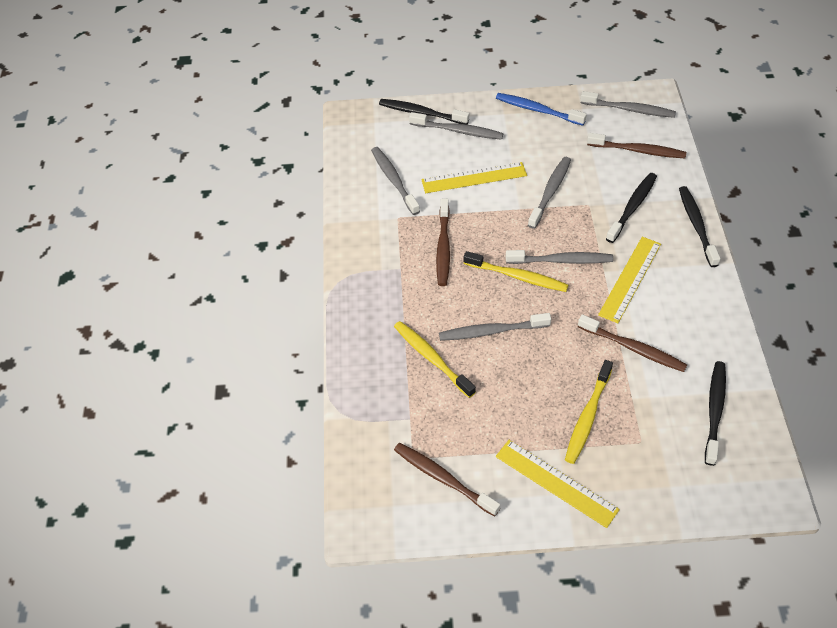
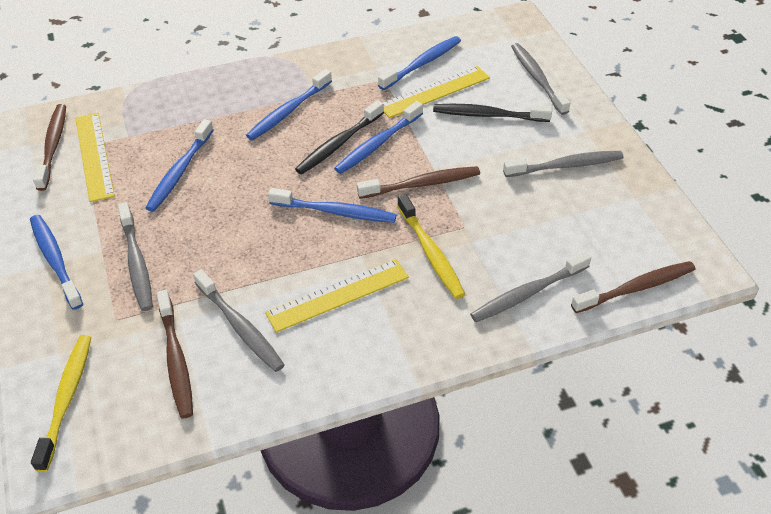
black toothbrush: [379,99,469,125] [606,173,657,243] [679,186,721,267] [705,361,726,466] = 4 -> [295,100,384,174] [433,104,552,122] = 2
blue toothbrush: [496,93,587,126] = 1 -> [30,215,83,310] [145,119,213,212] [246,69,332,141] [268,188,396,223] [334,101,423,174] [378,36,461,90] = 6
grey toothbrush: [371,147,420,215] [409,112,503,140] [439,313,551,341] [506,250,613,264] [528,157,571,229] [580,91,676,118] = 6 -> [118,202,153,311] [193,269,284,372] [470,252,591,322] [503,151,624,177] [511,43,570,115] = 5
yellow toothbrush: [394,321,476,398] [463,251,568,292] [565,360,613,464] = 3 -> [31,335,91,472] [397,194,465,299] = 2

